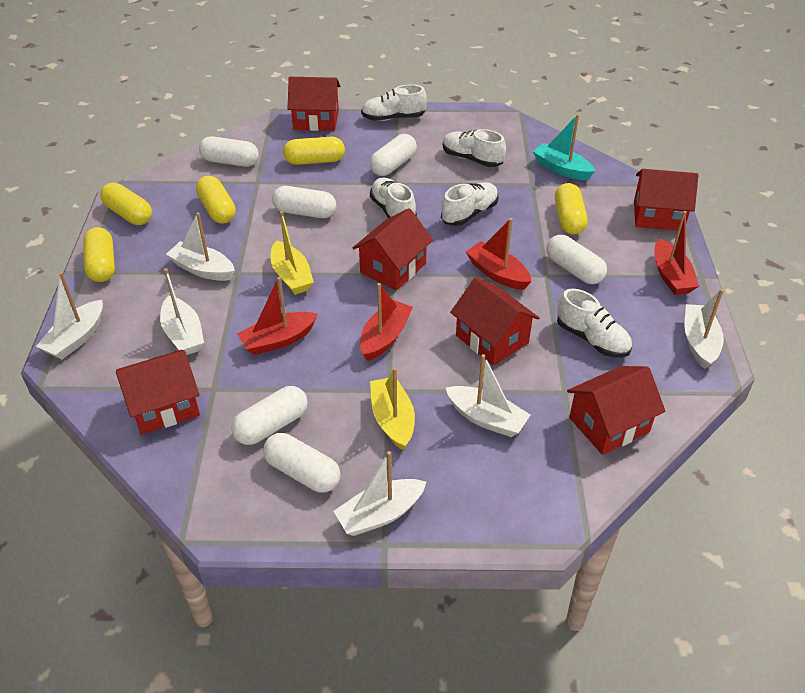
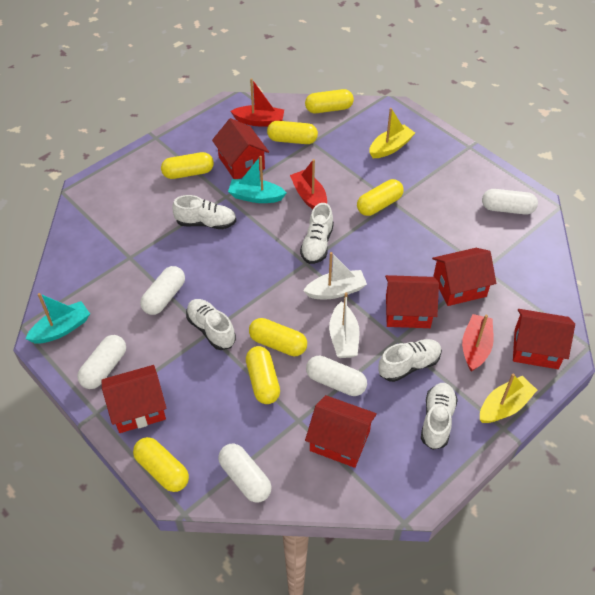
red boat: [237,277,318,355] [360,283,413,361] [466,218,532,290] [654,211,699,295] = 4 -> [231,78,284,127] [290,159,327,209] [462,314,494,372] = 3
turquoise boat: [533,114,595,180] = 1 -> [25,293,90,343] [228,156,287,203] = 2
white boat: [36,272,103,359] [160,268,204,355] [166,212,235,281] [333,451,426,536] [446,354,530,437] [684,289,724,369] = 6 -> [303,252,367,299] [329,292,360,358] = 2
white capsule: [199,136,259,167] [231,386,308,445] [263,433,340,493] [272,186,336,218] [370,134,417,176] [546,235,607,284] = 6 -> [77,335,126,389] [140,266,185,315] [218,444,272,502] [306,356,367,396] [482,189,538,215] = 5
yellow capsule: [83,227,115,282] [100,182,152,225] [196,176,236,224] [283,137,345,165] [555,183,587,235] = 5 -> [133,437,189,492] [161,152,214,179] [246,346,280,404] [249,318,307,356] [267,121,318,144] [305,89,354,113] [357,179,404,216] = 7

